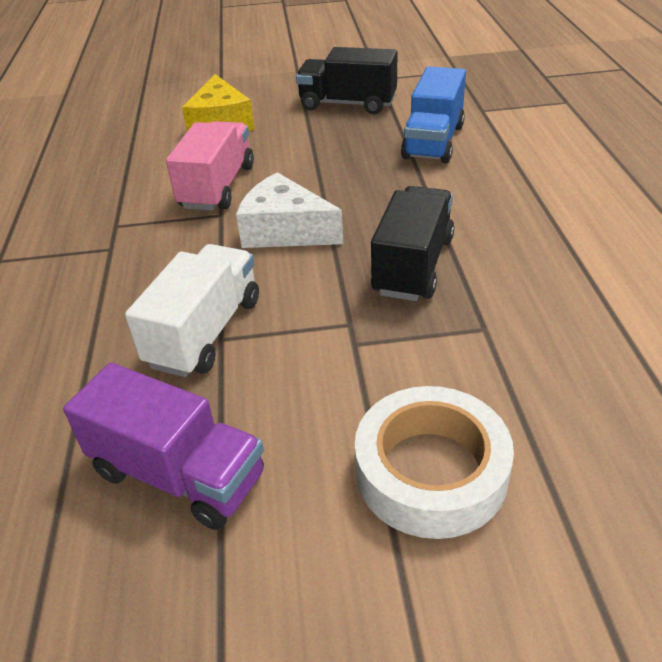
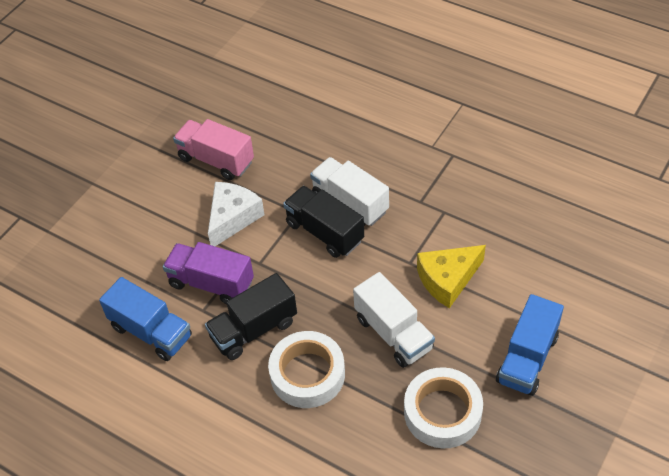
blue truck: [401,66,466,163] = 1 -> [99,277,192,361] [496,294,564,396] = 2
white tape: [355,386,514,539] = 1 -> [268,331,345,408] [404,367,483,449] = 2
white truck: [125,244,259,377] = 1 -> [310,157,389,226] [353,272,435,368] = 2

